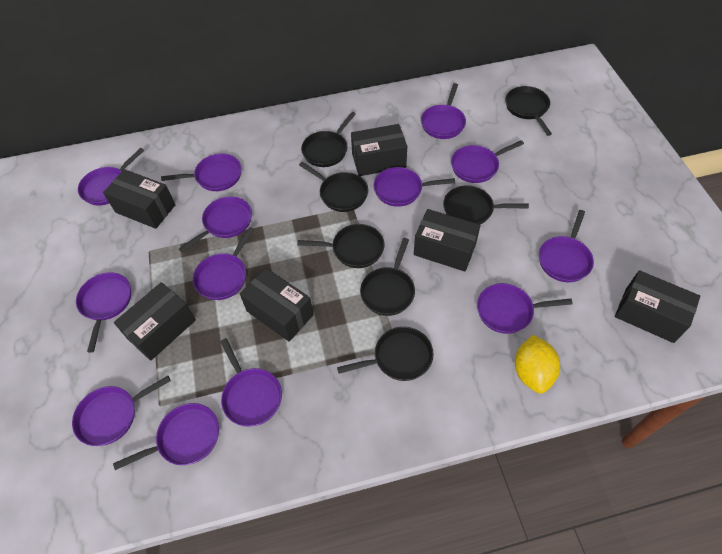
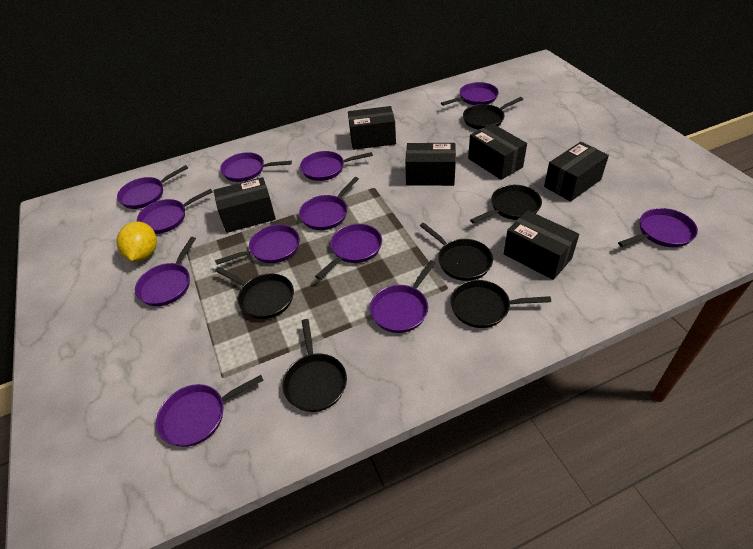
black pan: [297,224,385,268] [299,162,368,212] [301,112,356,167] [337,327,434,381] [360,238,415,316] [443,185,529,224] [505,86,552,136] = 7 -> [215,267,294,319] [282,319,347,412] [420,223,493,281] [450,280,551,328] [463,97,523,130] [470,185,542,224] = 6
purple pan: [72,376,171,446] [76,272,131,353] [78,148,144,205] [113,403,219,470] [161,154,242,191] [179,196,252,253] [193,227,255,300] [220,338,282,427] [373,167,455,207] [421,83,466,139] [451,140,524,183] [477,283,573,334] [539,210,594,282] = 13 -> [117,165,188,209] [135,237,196,306] [137,189,213,234] [156,375,264,447] [215,225,300,265] [220,152,292,182] [299,177,359,230] [300,151,373,181] [315,224,382,279] [370,260,436,333] [441,82,499,106] [618,208,698,247] = 12

